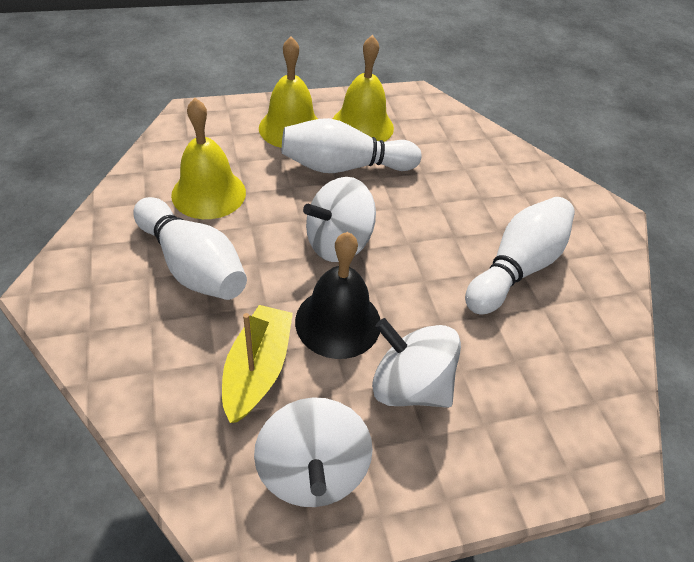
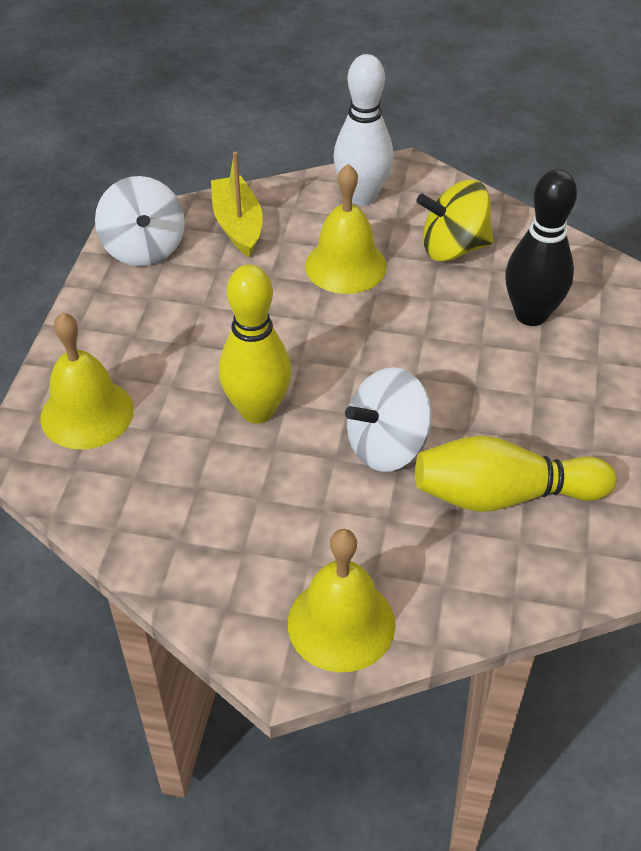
black bell: [295,232,380,359] = 1 -> none = 0
black bowling pin: none = 0 -> [505,169,577,326] = 1
white bowling pin: [133,197,247,300] [282,118,421,173] [465,197,575,315] = 3 -> [333,54,394,206] = 1
white spinning top: [254,397,373,507] [303,177,376,262] [372,318,461,408] = 3 -> [95,176,185,267] [345,367,432,472] = 2
yellow bowling pin: none = 0 -> [219,265,291,424] [415,435,617,512] = 2
yellow spinning top: none = 0 -> [416,180,493,261] = 1

